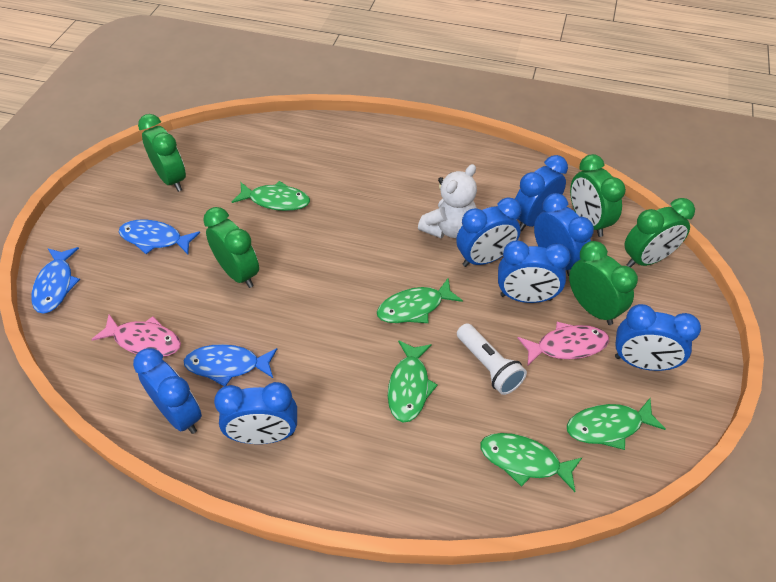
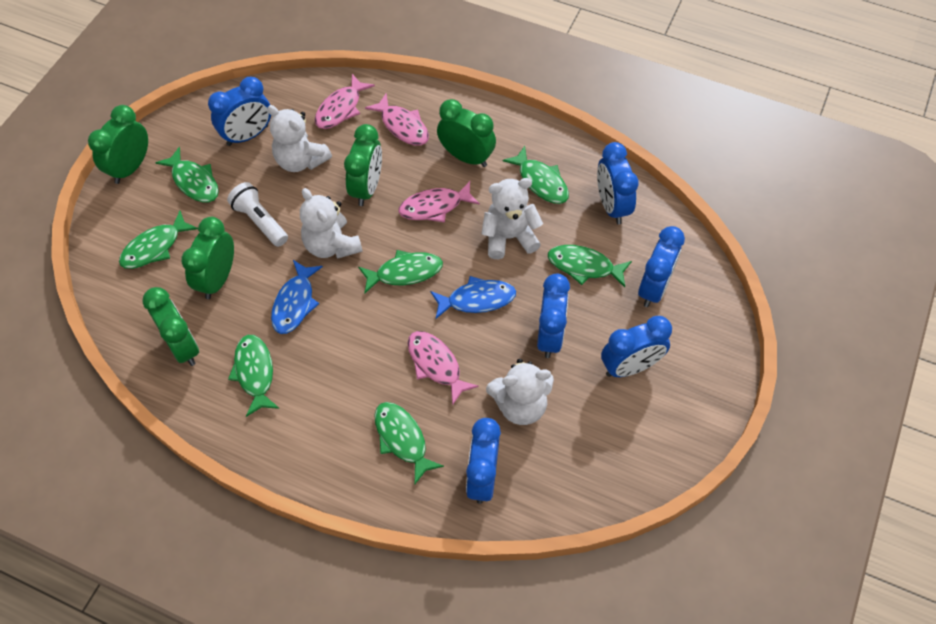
blue clock: [133,348,202,434] [214,382,297,444] [456,198,521,267] [498,240,571,303] [515,155,568,231] [534,193,594,276] [615,304,701,371] = 7 -> [208,77,271,146] [466,418,501,504] [537,273,570,358] [597,142,639,224] [601,316,672,377] [638,226,685,307] = 6
blue fish: [31,247,80,314] [119,220,200,254] [184,344,277,386] = 3 -> [271,260,323,334] [430,276,516,319] = 2
green fish: [232,181,310,211] [377,278,463,323] [388,340,438,422] [480,433,582,492] [567,398,666,450] = 5 -> [119,211,198,269] [156,146,219,202] [228,335,279,417] [358,250,443,293] [375,402,444,484] [503,146,569,204] [548,245,632,287] = 7
pink fish: [91,314,181,357] [518,322,609,365] = 2 -> [315,74,375,129] [365,94,429,146] [399,181,480,222] [407,331,479,405] = 4
white teddy bear: [418,164,477,238] = 1 -> [267,105,332,172] [300,188,362,259] [481,178,543,259] [486,359,554,425] = 4

